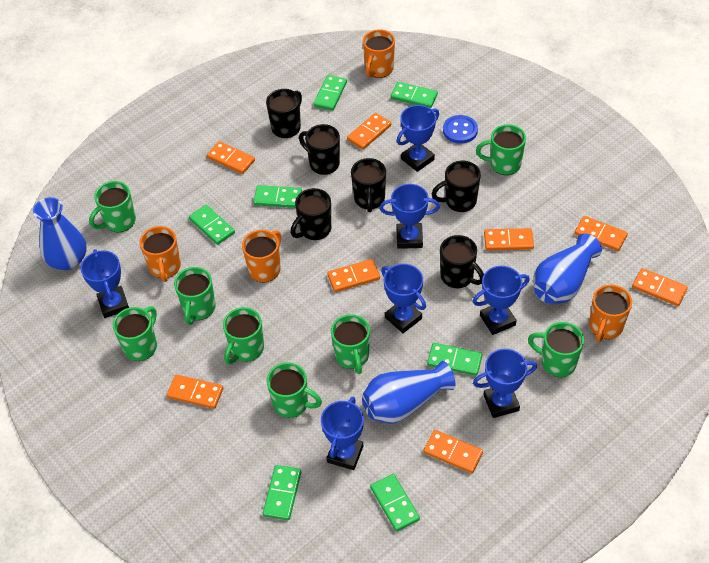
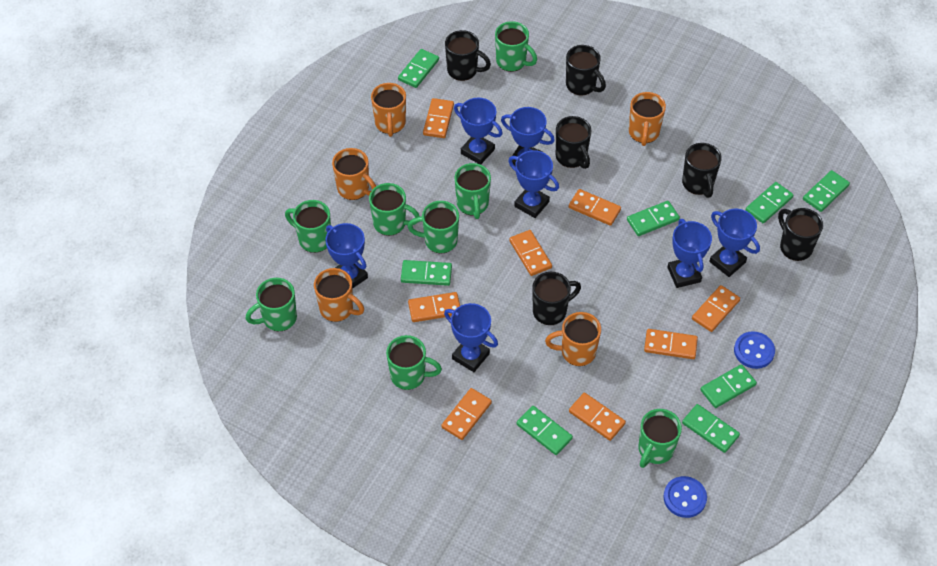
blue button: [443,115,478,144] = 1 -> [663,476,707,518] [734,331,775,369] = 2
blue vase: [33,197,87,270] [362,361,456,424] [533,233,602,304] = 3 -> none = 0
green domino: [189,205,235,245] [253,185,302,208] [263,465,301,520] [313,75,347,111] [370,474,420,532] [391,82,438,108] [427,343,482,376] = 7 -> [398,49,439,88] [401,260,452,286] [517,406,573,455] [627,201,680,236] [682,404,740,453] [700,364,757,408] [746,182,794,224] [803,170,850,212] = 8
orange mug: [139,226,181,282] [242,230,281,282] [363,29,395,78] [589,285,632,342] = 4 -> [314,268,364,322] [332,148,376,200] [371,83,406,137] [545,312,601,366] [629,92,666,146] = 5

